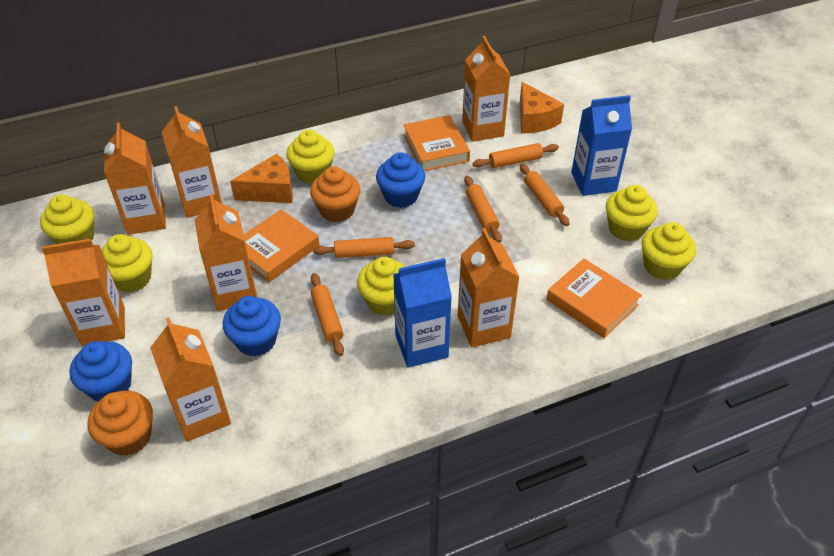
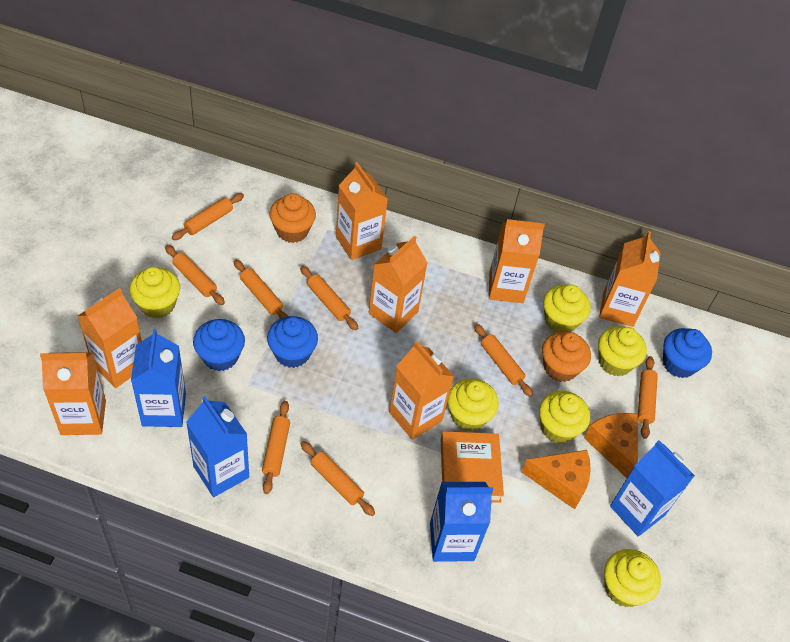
blue carton: [393,258,452,368] [571,95,632,196] = 2 -> [131,329,186,427] [186,396,249,497] [430,482,493,562] [610,440,695,536] = 4
orange book: [244,209,319,282] [403,115,470,171] [547,259,642,338] = 3 -> [441,431,504,503] = 1
orange rolling pin: [311,273,344,356] [313,237,415,258] [464,176,502,243] [473,143,559,168] [520,163,570,226] = 5 -> [165,245,225,305] [172,193,244,240] [234,260,289,319] [262,401,290,494] [300,266,358,330] [301,441,375,516] [474,324,533,397] [638,356,658,439] = 8

